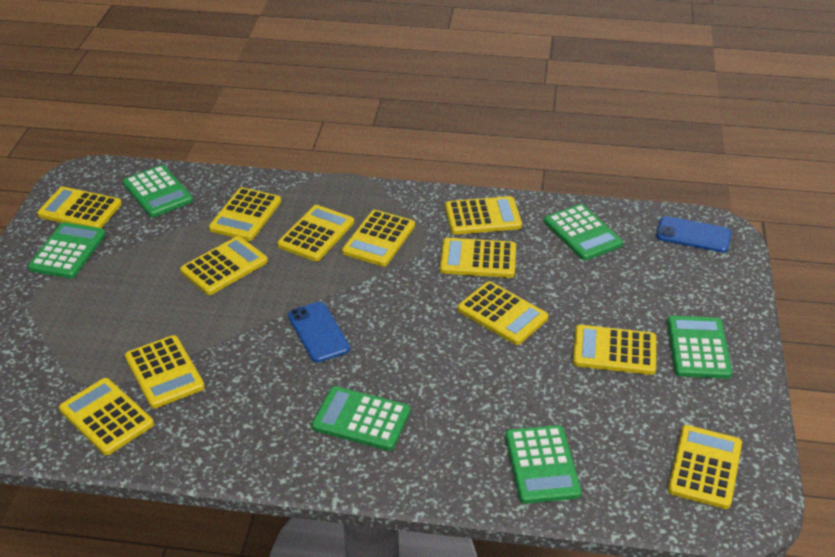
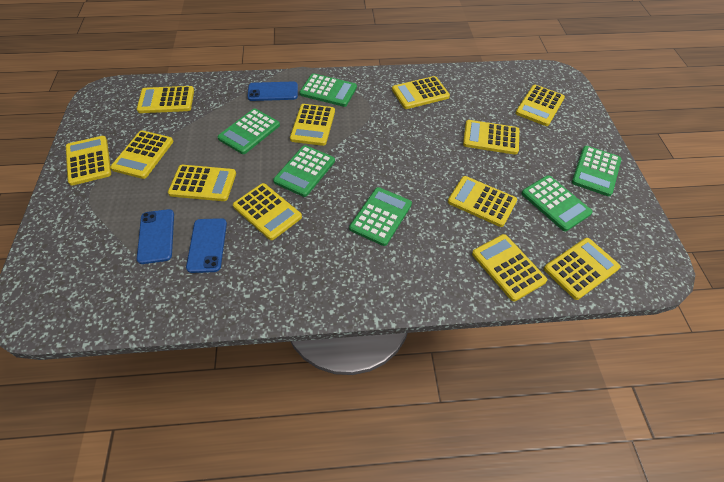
blue phone: [288,302,350,362] [656,216,731,252] = 2 -> [137,209,174,264] [186,218,227,273] [247,82,298,101] = 3

